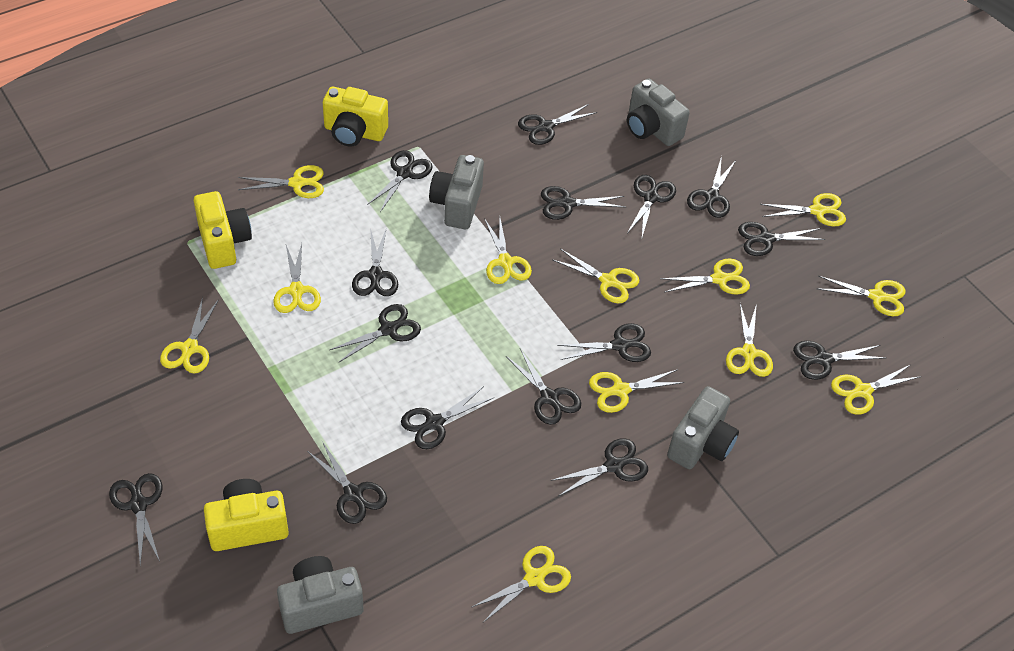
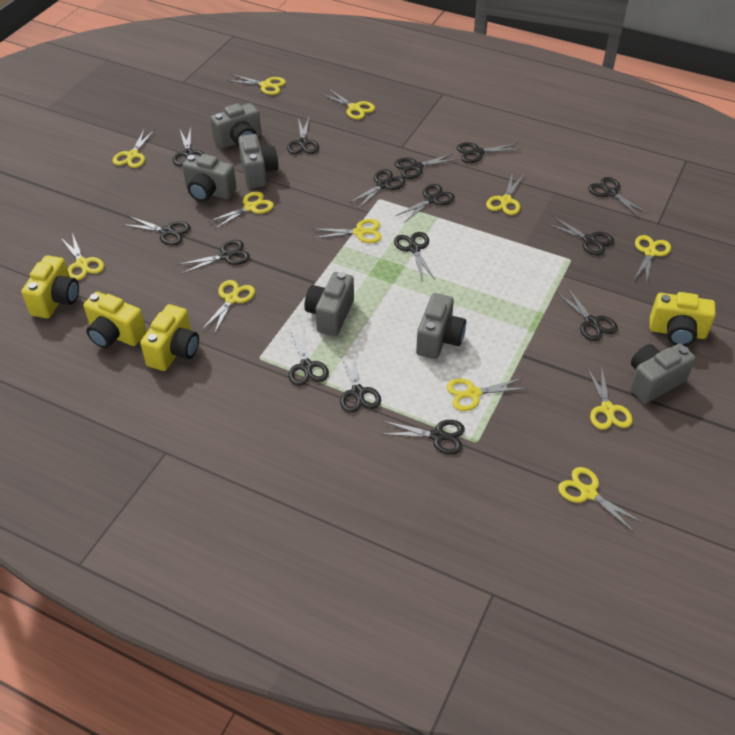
grey camera: [277,556,364,634] [429,155,484,229] [627,78,690,146] [667,386,739,469] = 4 -> [182,154,237,202] [210,103,261,149] [238,134,278,188] [304,272,354,336] [416,293,466,359] [630,344,695,403] = 6
yellow camera: [194,191,252,269] [204,479,289,551] [323,87,388,147] = 3 -> [21,255,79,318] [84,292,147,348] [140,304,199,371] [650,292,716,346] = 4

